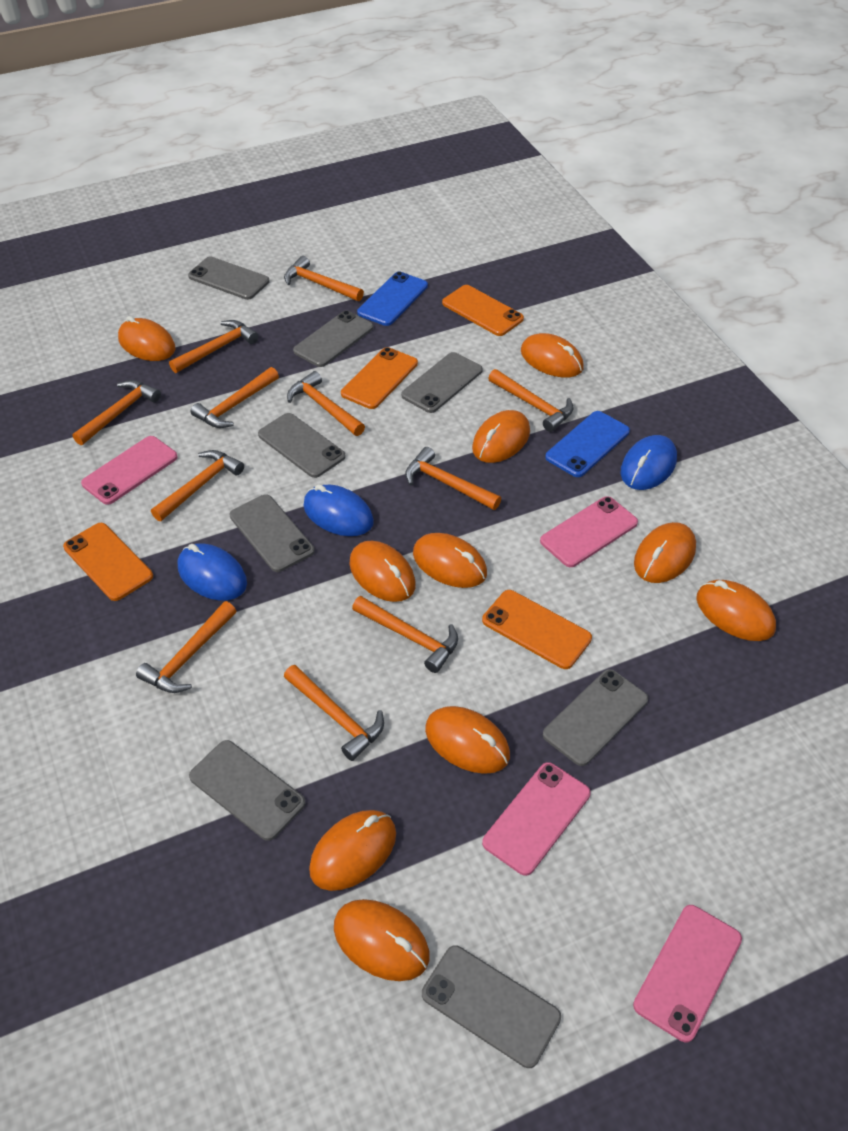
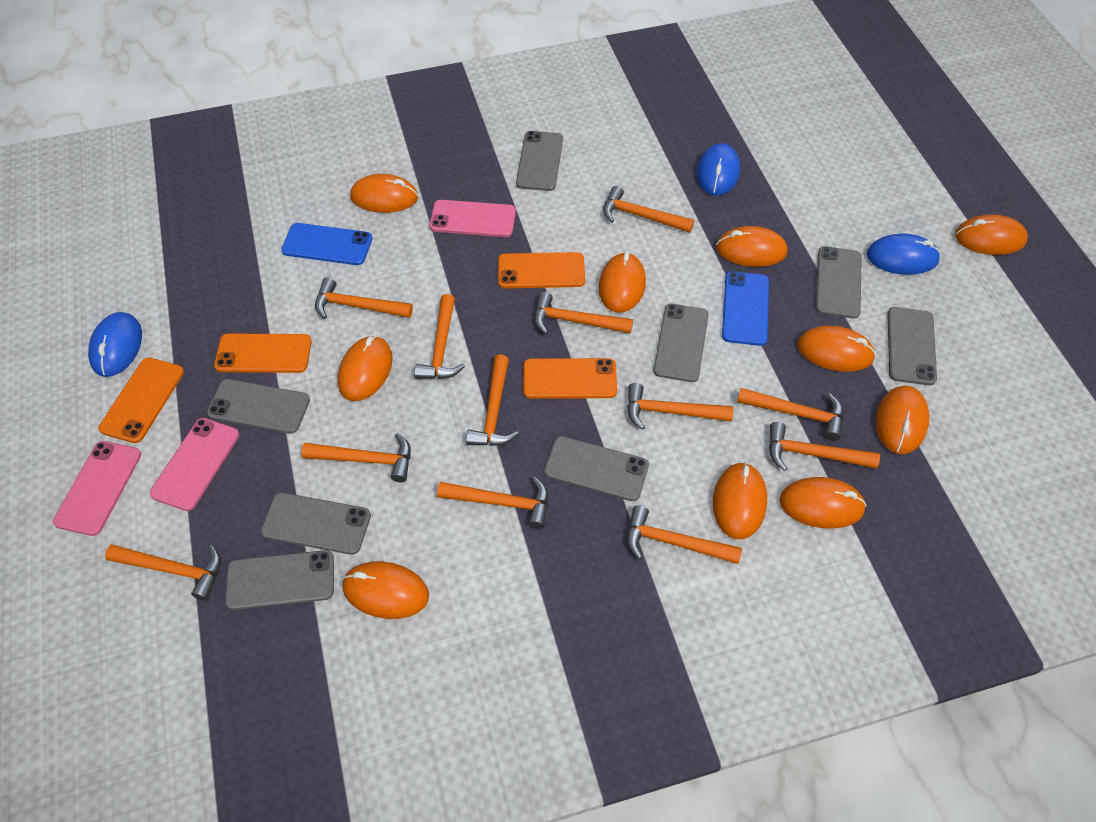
orange hammer: [72,380,161,445] [136,601,236,693] [151,450,244,521] [169,320,259,373] [191,367,279,428] [284,256,364,301] [284,665,384,761] [287,371,365,436] [352,596,458,673] [405,447,501,510] [488,369,574,432] = 11 -> [105,544,221,601] [301,433,411,482] [315,277,413,319] [414,294,465,379] [437,477,548,529] [466,355,519,446] [534,292,633,334] [603,186,694,233] [627,383,734,430] [627,505,742,564] [737,388,843,441] [769,422,880,471] = 12
pink phone: [81,436,178,505] [482,762,591,876] [540,496,638,567] [633,905,742,1042] = 4 -> [53,441,141,536] [150,418,239,511] [429,200,516,237] = 3

